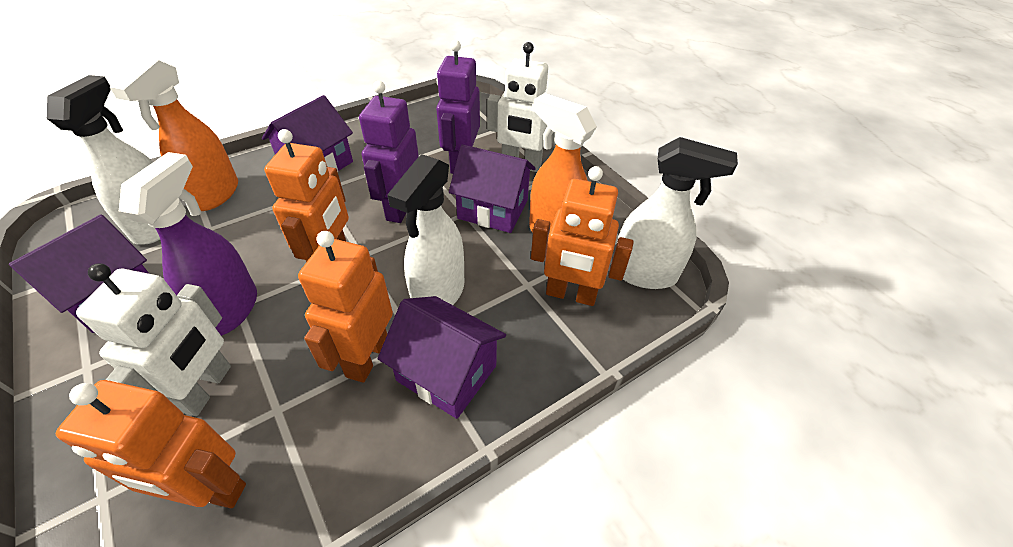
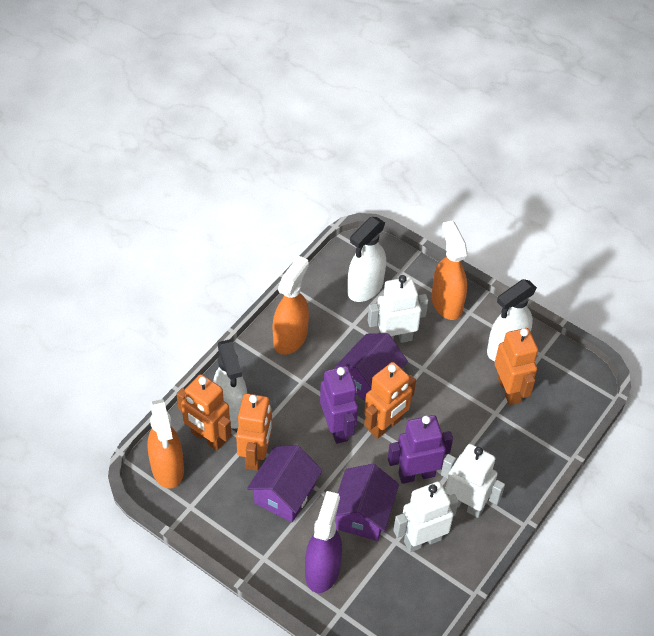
orange spray bottle: [110,58,238,211] [529,93,597,233] = 2 -> [148,399,184,489] [273,255,309,355] [432,220,468,320] = 3
purple house: [9,214,149,333] [262,95,353,172] [378,296,506,419] [449,144,536,233] = 4 -> [247,445,322,522] [335,333,408,401] [336,464,399,541] = 3
white robot: [76,263,231,416] [487,42,555,172] = 2 -> [368,275,428,343] [393,481,459,552] [441,444,505,518] = 3

